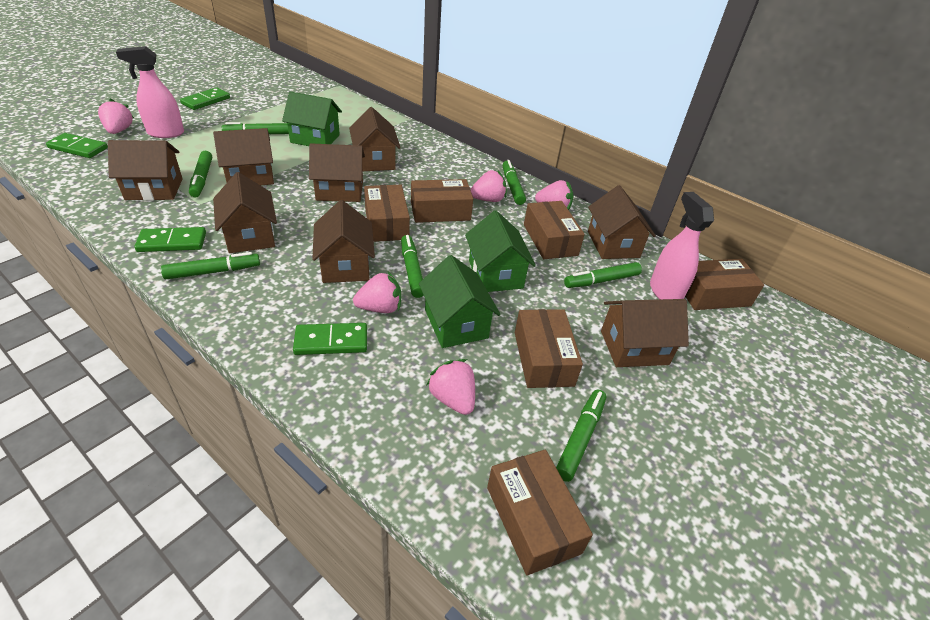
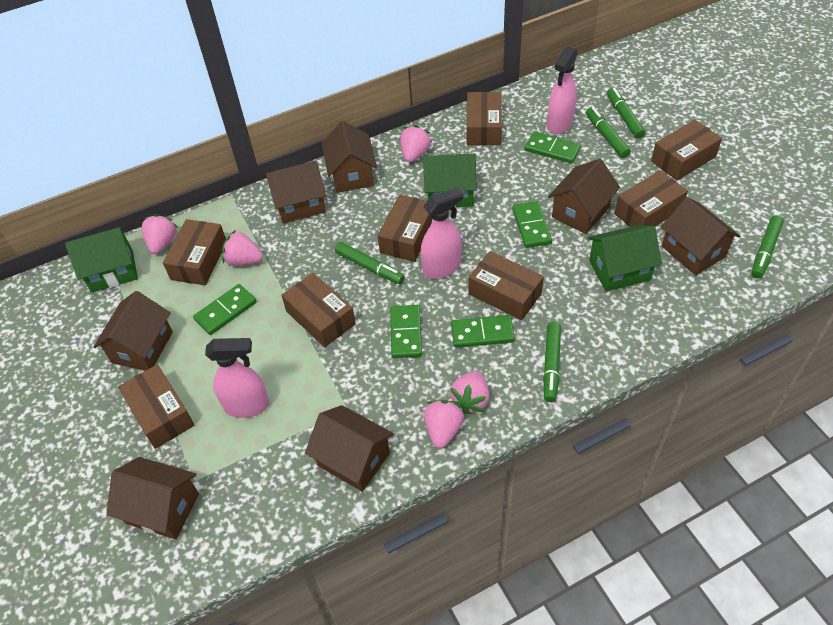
brown box: [364,185,410,242] [411,179,473,223] [487,450,593,576] [515,309,583,388] [524,201,585,259] [685,259,764,310] = 6 -> [118,364,195,449] [163,219,226,285] [281,273,356,347] [378,195,432,262] [466,92,502,146] [469,251,544,320] [614,170,688,227] [651,120,722,181] = 8
brown house: [108,140,183,201] [213,128,274,186] [213,172,277,253] [309,143,365,202] [312,200,375,283] [349,107,401,171] [588,185,656,259] [601,299,689,367] = 8 -> [93,291,173,371] [106,457,199,539] [266,161,326,224] [305,405,394,492] [321,121,377,193] [548,159,620,234] [661,197,740,275] = 7
green domino: [46,133,108,158] [135,227,206,252] [180,87,230,110] [293,323,367,355] = 4 -> [193,284,257,335] [390,305,422,358] [451,315,515,348] [512,201,552,248] [525,131,581,164] = 5
green marker: [161,252,260,279] [189,151,212,197] [222,122,289,134] [401,235,424,298] [502,160,526,205] [556,390,607,482] [564,262,642,288] = 7 -> [335,242,405,284] [543,322,561,402] [586,107,631,158] [607,88,645,139] [752,215,784,278] = 5
pink spray bottle: [116,46,184,138] [650,192,714,299] = 2 -> [205,338,270,418] [421,187,463,279] [547,47,578,134] = 3

